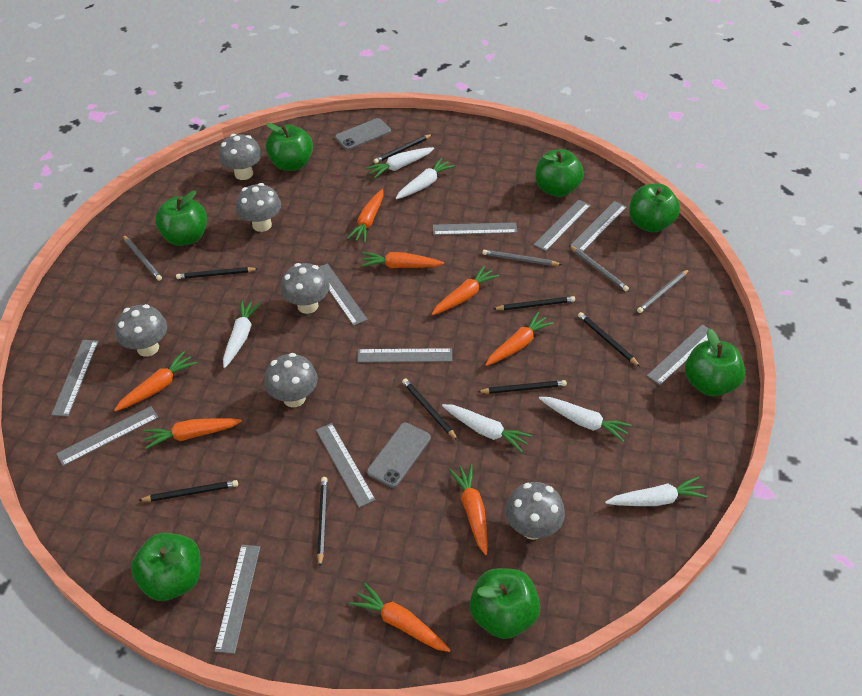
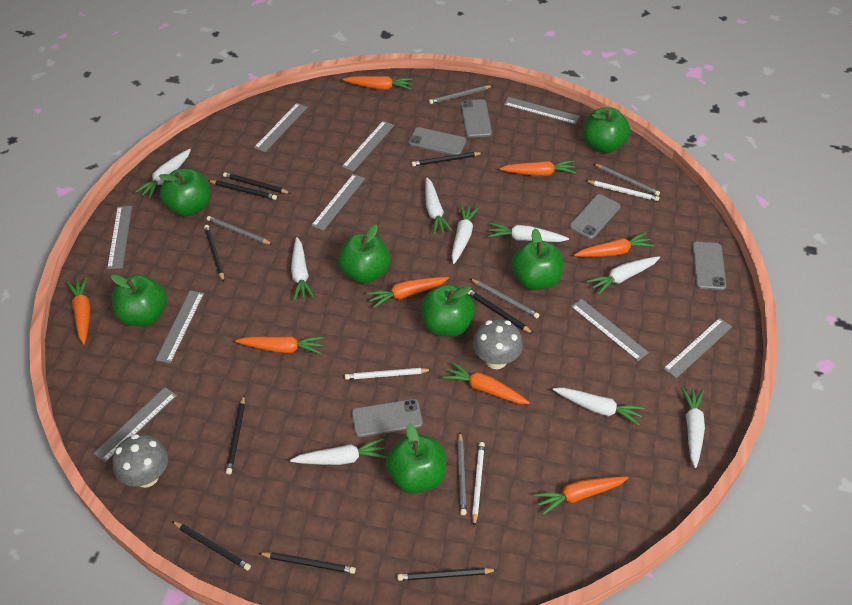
black pencil: [138,480,238,501] [176,267,258,279] [317,477,328,566] [374,134,432,164] [402,378,458,440] [478,380,567,394] [493,296,575,310] [578,312,640,366] = 8 -> [172,521,251,571] [204,225,224,282] [208,180,277,200] [223,172,290,194] [226,396,245,474] [259,552,356,574] [397,567,497,581] [412,152,482,166] [467,290,533,334] = 9
grey mushroom: [115,304,167,357] [219,134,262,180] [236,183,281,232] [264,353,318,407] [281,263,330,314] [505,482,565,540] = 6 -> [112,434,168,488] [473,319,523,369] = 2
grey pencil: [123,235,162,281] [482,250,562,266] [569,245,629,291] [637,269,689,313] = 4 -> [207,216,273,245] [429,85,493,104] [457,432,467,515] [470,279,539,318] [594,164,660,196] = 5
grey phone: [335,118,391,150] [367,423,431,488] = 2 -> [352,399,423,437] [408,127,466,155] [461,99,492,138] [569,194,621,239] [692,242,727,290] = 5
grey ruler: [51,340,99,417] [56,406,159,466] [214,545,260,654] [316,423,376,508] [319,263,368,326] [357,348,452,362] [433,222,517,235] [534,199,591,251] [571,201,627,252] [647,324,709,385] = 10 -> [93,387,177,463] [107,206,132,269] [156,290,204,363] [254,103,308,152] [311,174,365,231] [342,121,394,172] [504,97,580,125] [571,299,649,361] [663,318,732,378] = 9
white carrot: [223,300,261,368] [365,147,434,179] [396,158,455,199] [442,404,532,453] [539,397,632,443] [605,476,708,506] = 6 -> [135,149,191,199] [290,438,387,465] [291,237,315,301] [425,178,453,235] [451,204,479,264] [488,223,569,242] [553,388,644,425] [587,256,660,295] [682,387,705,468] = 9
white pencil: none = 0 -> [345,368,431,380] [472,442,485,526] [585,180,659,201] = 3

